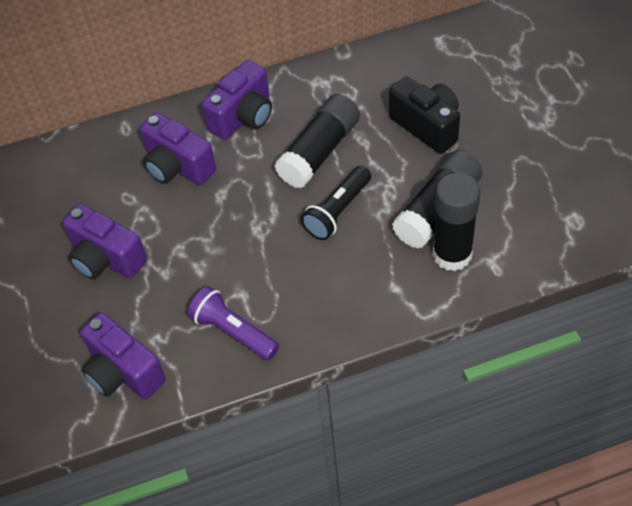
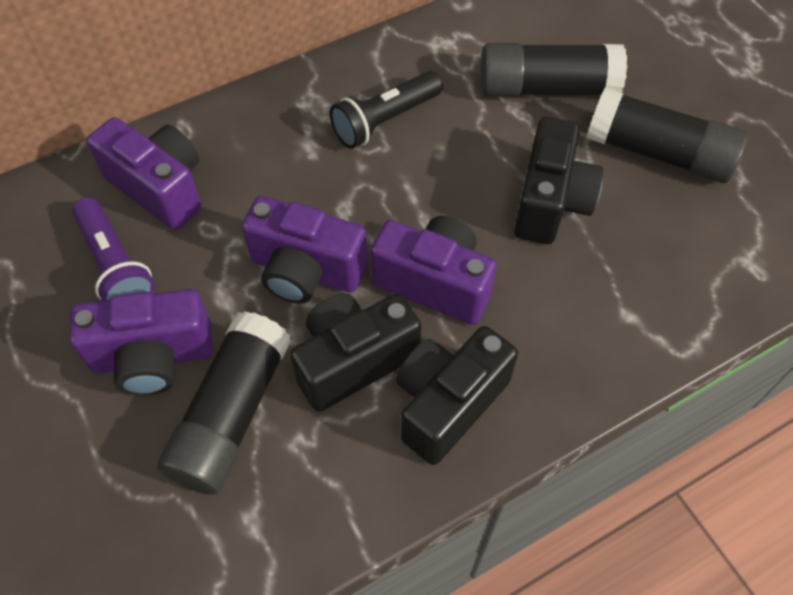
black camera: [389,77,460,154] = 1 -> [290,293,422,412] [396,326,518,465] [514,117,604,244] = 3

